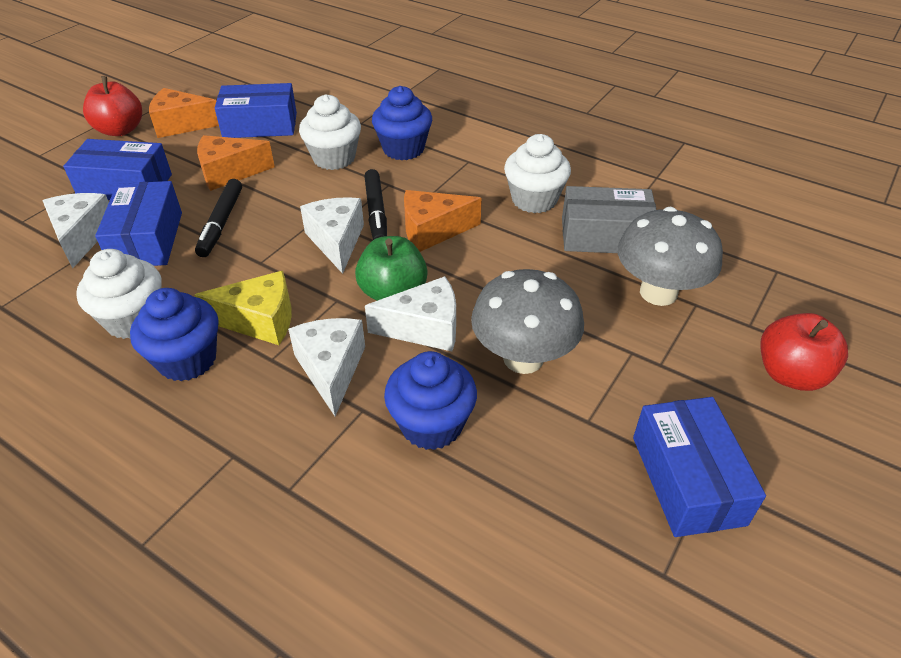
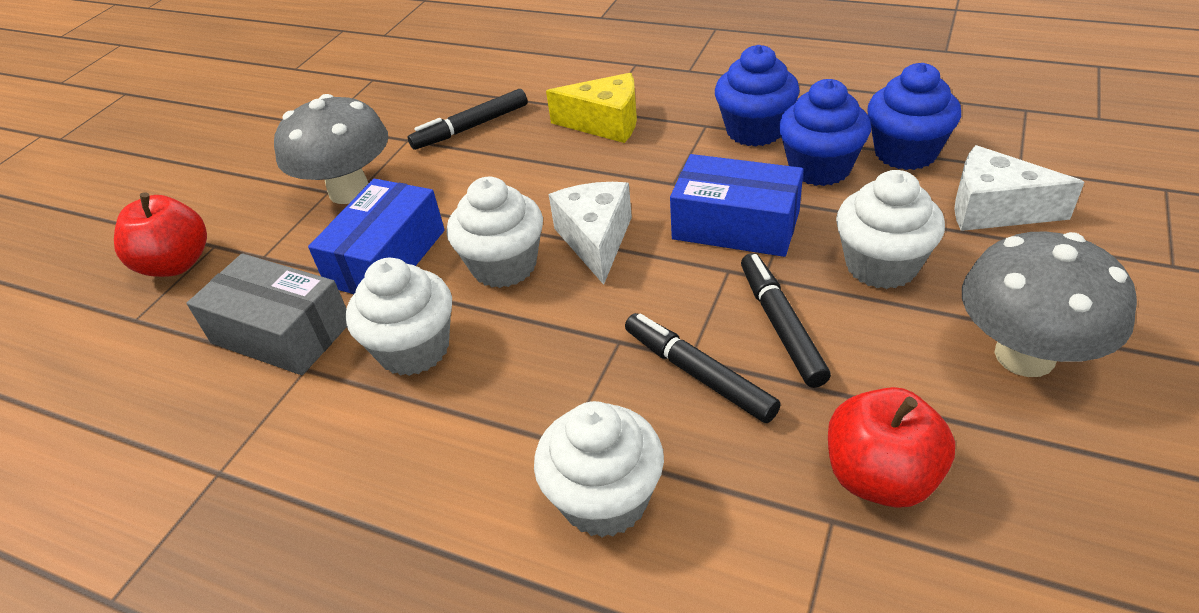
black marker: [195,179,242,257] [364,169,387,240] = 2 -> [408,89,528,150] [625,313,781,423] [741,253,831,388] = 3
blue box: [63,139,172,200] [95,181,182,266] [215,83,297,138] [633,397,766,537] = 4 -> [308,179,445,294] [670,154,803,257] = 2
green apple: [355,236,428,301] = 1 -> none = 0
orange cheese: [149,88,219,138] [197,135,275,191] [404,190,482,252] = 3 -> none = 0
white cheese: [42,193,109,268] [288,318,365,416] [300,197,364,274] [365,276,456,351] = 4 -> [549,182,632,285] [954,145,1084,231] = 2
white cupcake: [76,249,162,339] [299,94,361,170] [504,134,571,213] = 3 -> [346,258,452,376] [447,177,543,288] [534,401,664,537] [836,170,945,289] = 4

